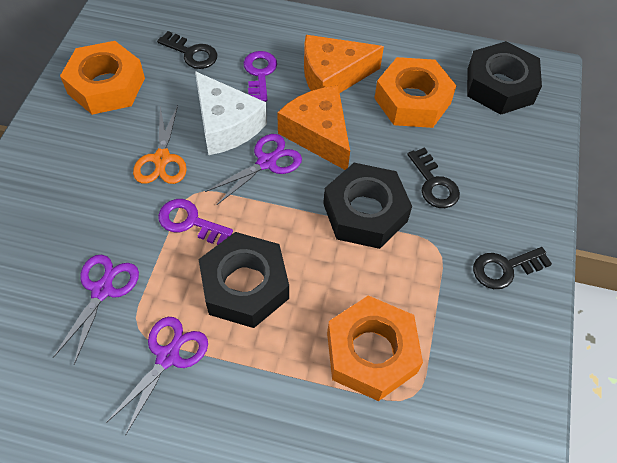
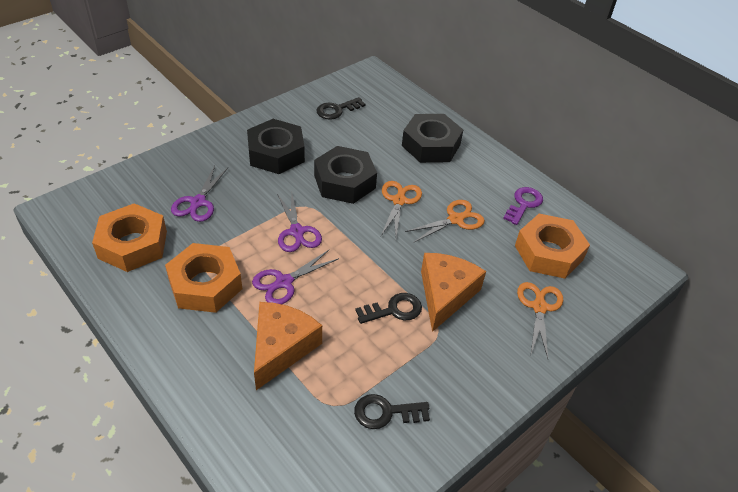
orange scissors: [133,105,187,184] = 1 -> [381,181,422,237] [405,200,485,243] [517,282,563,359] = 3
purple key: [158,199,233,245] [243,51,277,102] = 2 -> [503,187,543,225] = 1
white cheese: [195,71,267,155] = 1 -> none = 0

